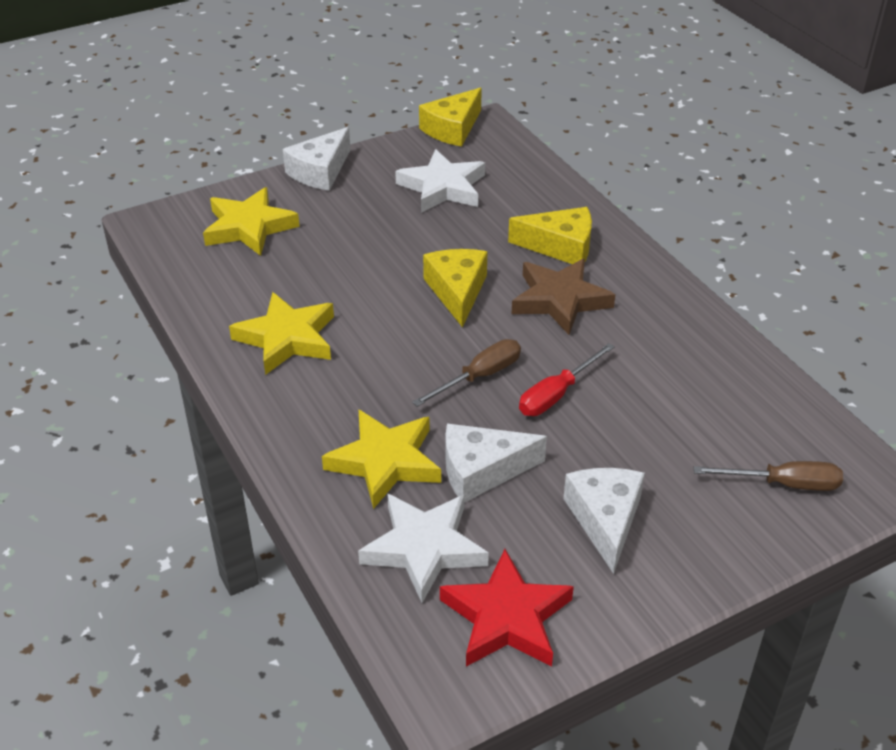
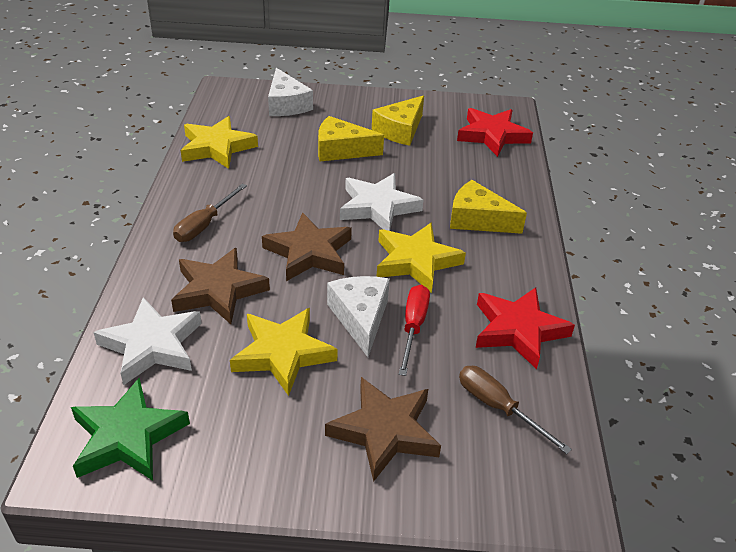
brown star: [512,259,615,335] = 1 -> [171,248,270,324] [262,212,352,281] [325,377,441,482] = 3
green star: none = 0 -> [71,378,190,481] = 1
red star: [440,549,574,667] = 1 -> [457,108,533,157] [476,287,575,369] = 2
white cheese: [283,127,350,191] [445,424,547,503] [563,468,645,574] = 3 -> [268,68,313,116] [327,276,390,357] = 2

